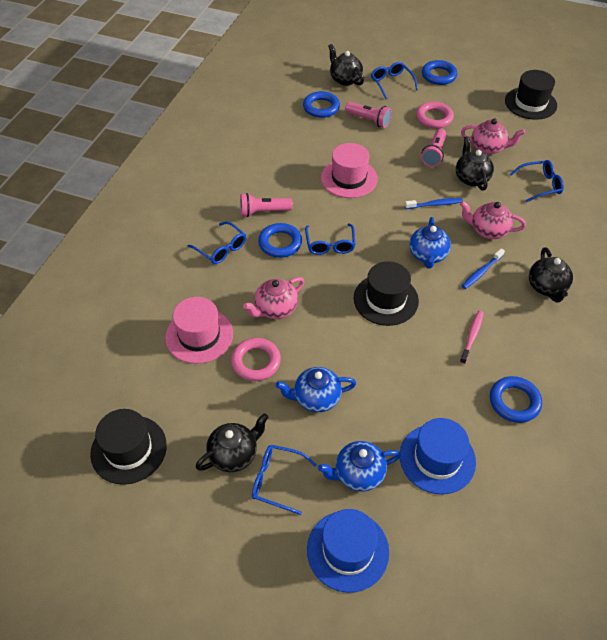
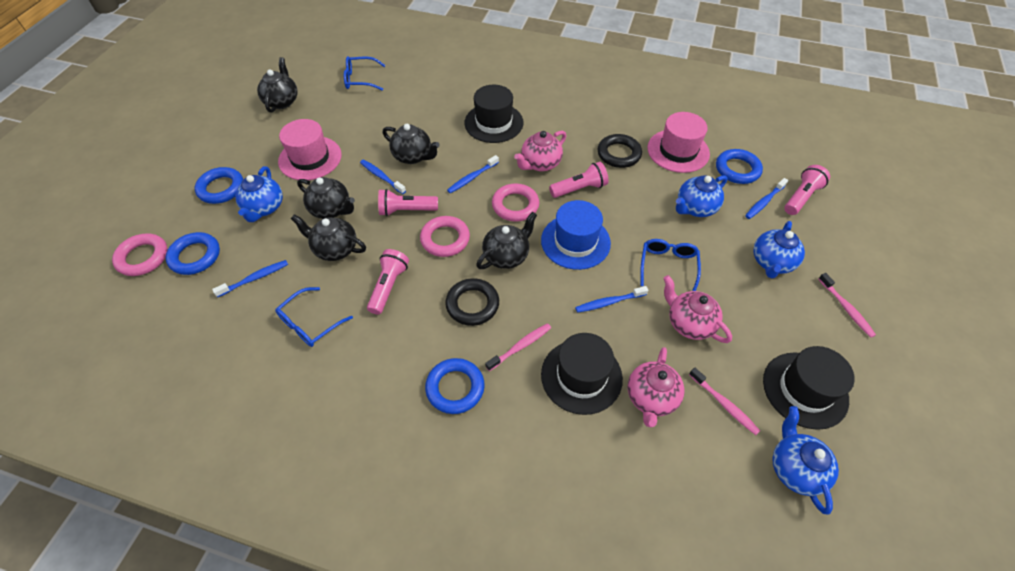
black ring: none = 0 -> [445,278,499,326] [597,134,642,168] = 2
black teapot: [195,413,269,472] [328,44,364,86] [456,136,494,191] [529,247,573,302] = 4 -> [257,57,298,113] [291,214,366,261] [297,177,355,219] [383,124,440,164] [476,212,537,269] = 5
blue glasses: [188,221,246,264] [252,445,317,515] [305,223,356,255] [371,62,418,99] [510,160,564,202] = 5 -> [275,287,353,347] [344,56,385,91] [640,239,701,291] = 3
blue hat: [307,509,389,593] [400,418,476,494] = 2 -> [541,200,611,270] = 1
blue teapot: [276,367,356,412] [318,441,401,492] [409,217,451,269] = 3 -> [235,166,283,222] [676,175,728,217] [753,221,805,278] [772,406,839,515] = 4
blue toothbrush: [405,198,463,209] [462,248,505,289] = 2 -> [212,260,288,297] [360,159,406,194] [447,155,499,193] [575,286,648,313] [745,178,788,219] = 5
pink flashlight: [240,193,293,217] [345,102,392,128] [421,129,447,167] = 3 -> [367,249,409,315] [378,189,438,216] [549,162,609,198] [785,165,830,215] = 4
pink ring: [231,338,281,381] [416,102,454,129] = 2 -> [112,233,168,276] [420,216,470,257] [492,183,539,222] = 3
pink toothbrush: [460,311,483,364] = 1 -> [485,323,551,371] [689,368,760,435] [818,273,876,338] = 3

